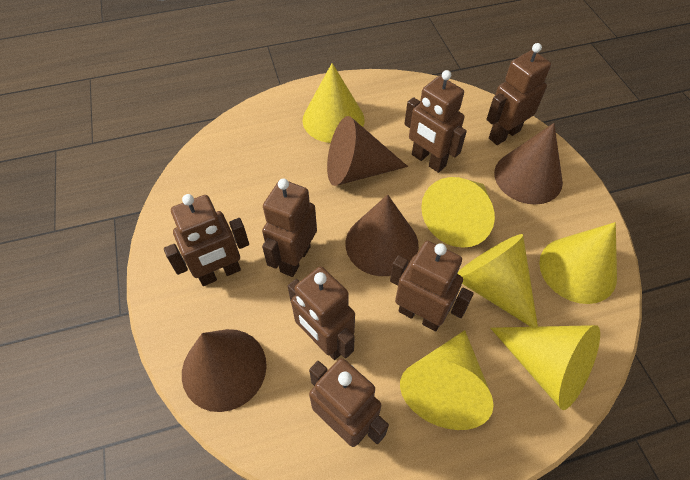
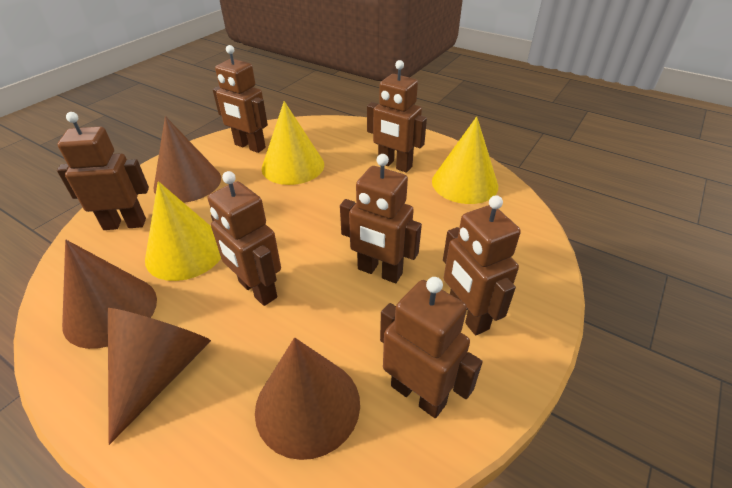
yellow cone: [303,63,364,143] [400,330,494,430] [421,177,495,248] [457,234,538,327] [490,325,600,410] [539,222,617,304] = 6 -> [145,181,221,281] [262,101,324,185] [432,116,498,204] = 3

